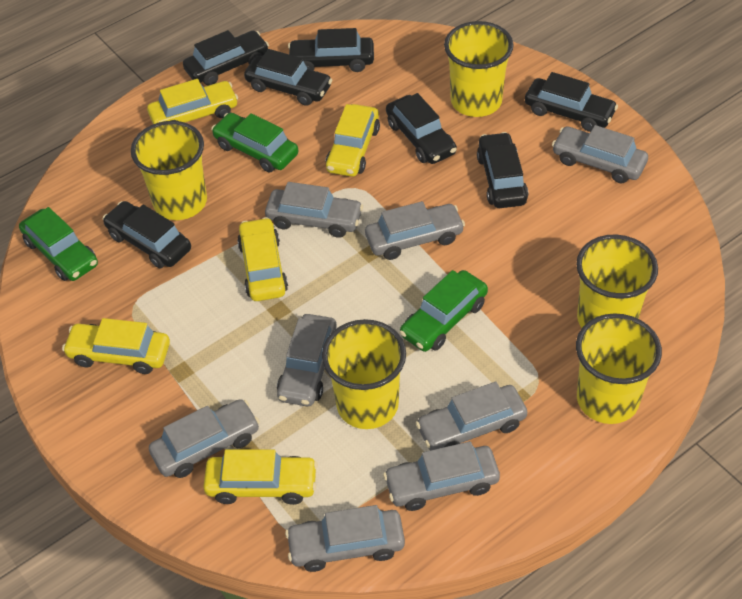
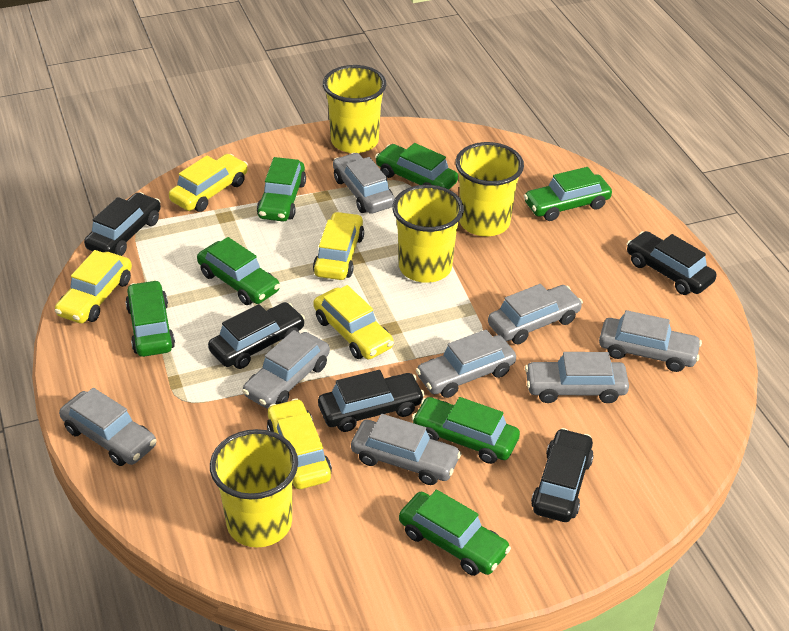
black car: [103,201,191,268] [183,30,269,86] [244,49,332,106] [288,28,374,72] [386,93,457,164] [477,132,528,208] [525,72,618,132] = 7 -> [84,192,161,256] [208,302,305,369] [318,370,425,432] [531,428,594,522] [627,231,716,295] = 5
green car: [19,207,98,281] [211,113,298,172] [399,270,488,352] = 3 -> [125,280,175,357] [197,237,280,305] [257,157,306,221] [375,143,458,189] [399,489,511,576] [411,397,520,464] [524,167,612,221] = 7
yellow cup: [131,121,207,220] [322,319,406,429] [444,21,514,117] [576,235,658,328] [576,313,662,424] = 5 -> [210,429,298,547] [323,65,386,153] [392,185,464,283] [455,142,524,236] = 4

